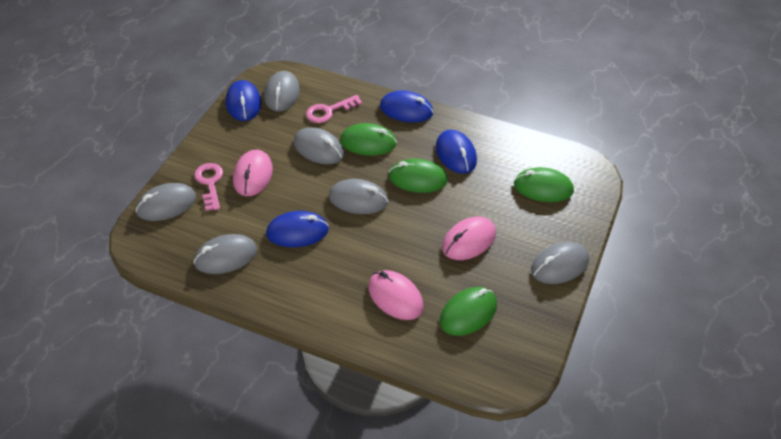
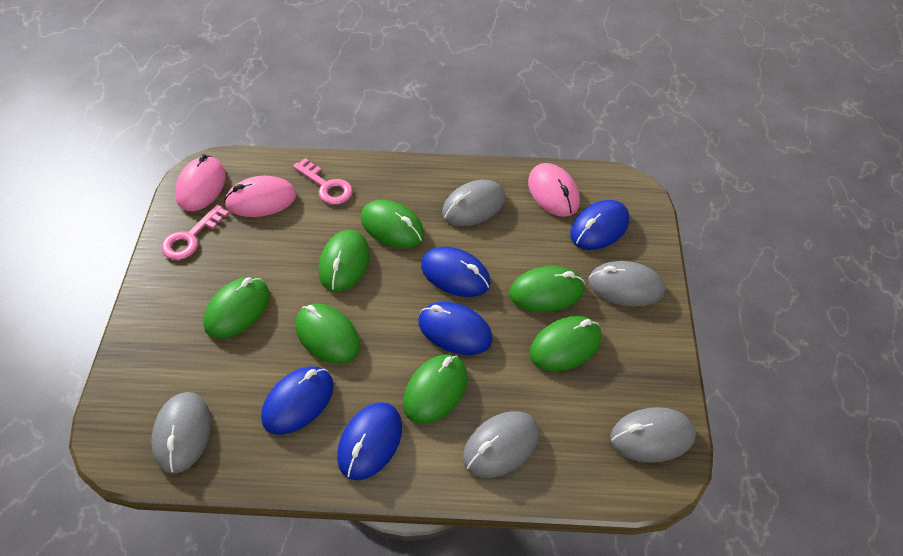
blue mouse: [226,80,261,121] [266,211,329,247] [380,90,433,123] [436,130,477,174] = 4 -> [261,366,334,435] [337,402,402,480] [418,302,493,355] [421,246,491,297] [570,200,629,250] = 5
green mouse: [340,123,397,156] [389,159,448,193] [439,287,497,336] [514,167,574,202] = 4 -> [203,277,270,339] [296,303,360,364] [318,230,370,292] [361,200,425,248] [403,355,468,424] [509,266,585,312] [530,316,602,371] = 7
grey mouse: [136,183,196,221] [193,234,257,274] [264,71,300,112] [294,127,344,164] [329,179,388,214] [531,242,589,284] = 6 -> [151,392,211,474] [442,180,505,226] [463,411,539,478] [588,261,665,307] [610,407,696,463] = 5

